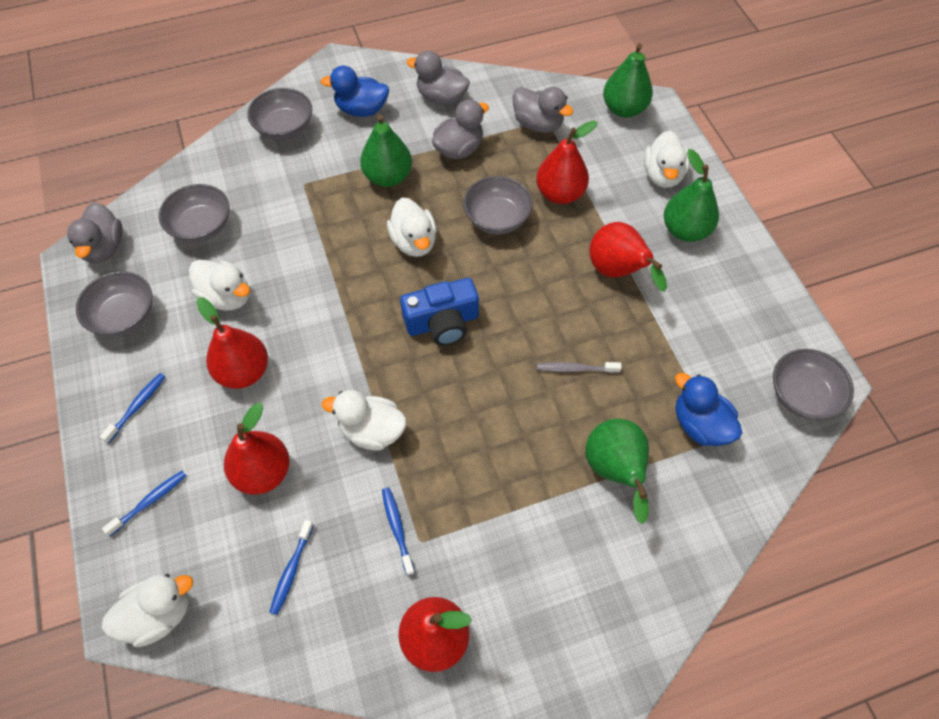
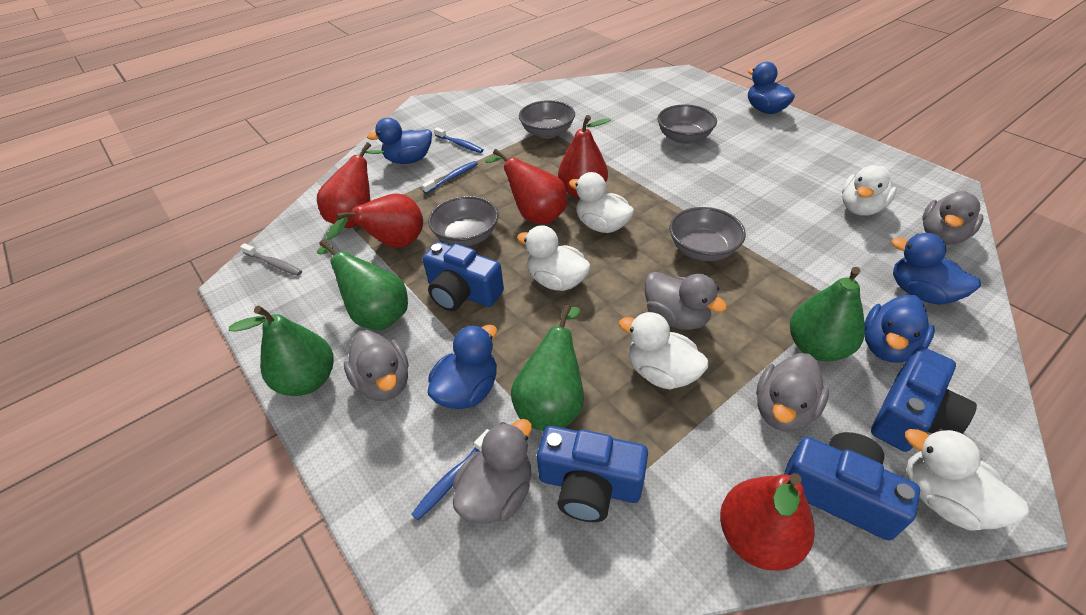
blue camera: [400,278,479,346] = 1 -> [422,242,504,311] [537,426,648,522] [784,432,920,541] [871,347,977,452] = 4
blue duck: [321,65,389,117] [675,373,742,446] = 2 -> [367,118,432,164] [428,325,497,409] [748,62,795,114] [865,295,935,362] [892,233,981,305] = 5
blue toothbrush: [100,373,166,443] [102,471,187,536] [269,520,314,615] [382,487,415,576] = 4 -> [412,429,489,520] [422,161,478,194] [434,127,484,153] = 3
grey bowl: [76,271,152,337] [159,184,230,243] [247,88,312,140] [463,176,533,234] [773,349,854,420] = 5 -> [428,196,499,246] [519,100,575,139] [657,105,717,144] [670,207,746,261] = 4
grey duck: [67,202,123,264] [407,51,470,105] [432,100,489,159] [513,87,573,133] = 4 -> [344,330,409,401] [453,419,532,524] [645,272,727,330] [756,353,829,432] [922,191,983,245] = 5

